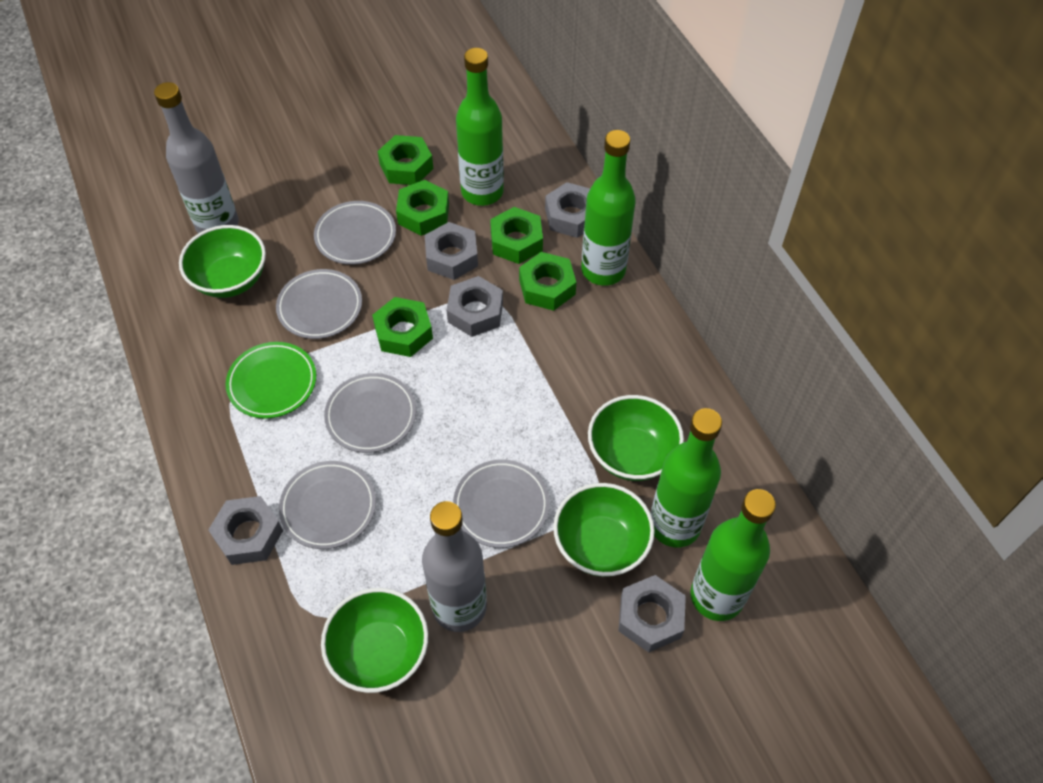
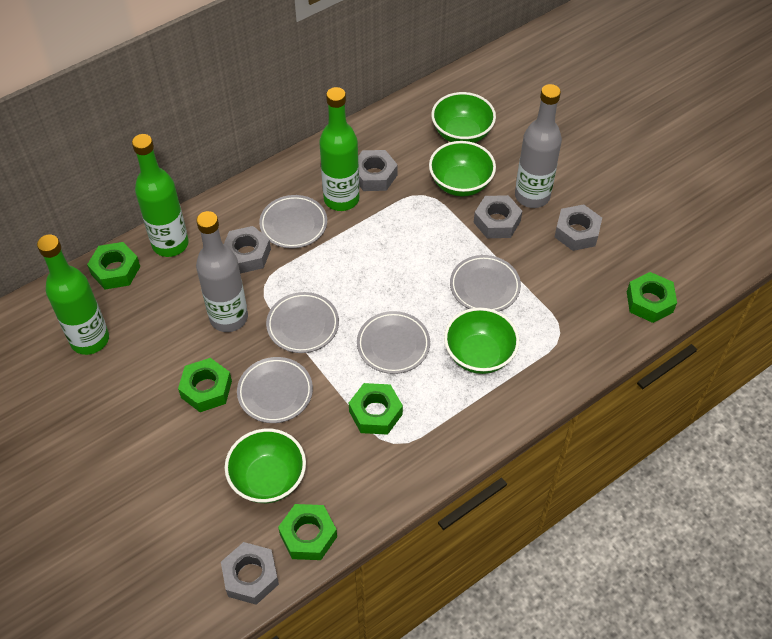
green bottle: [456,48,504,206] [581,130,636,286] [651,408,722,548] [691,489,776,621] = 4 -> [37,234,109,355] [132,134,189,257] [319,87,359,211] = 3
green plate: [226,342,316,419] = 1 -> none = 0

